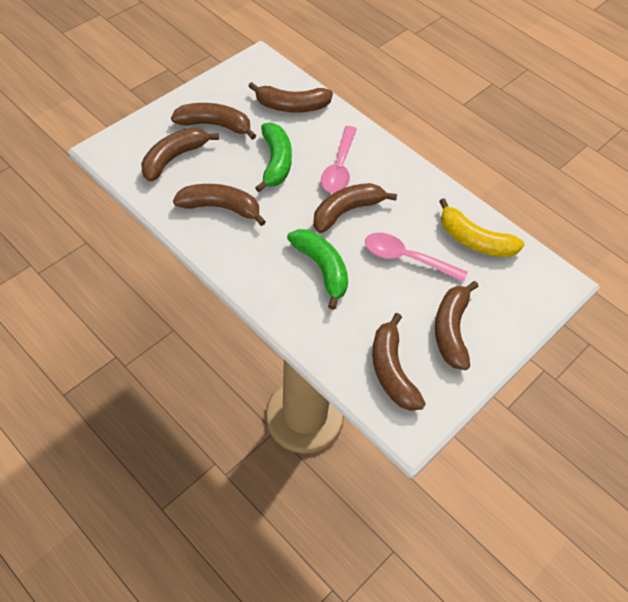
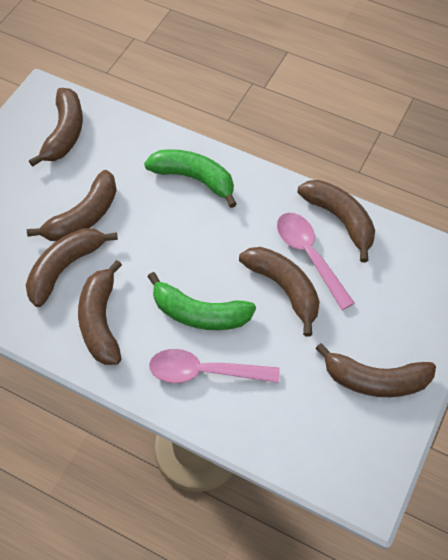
yellow banana: [439,198,524,257] = 1 -> none = 0

